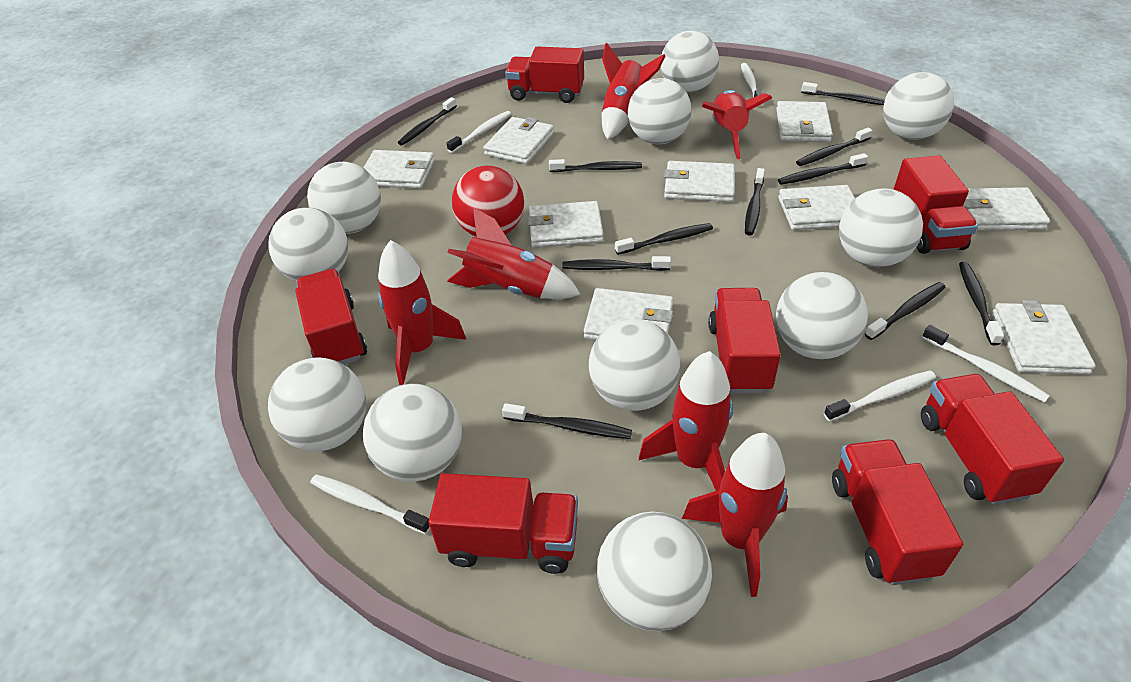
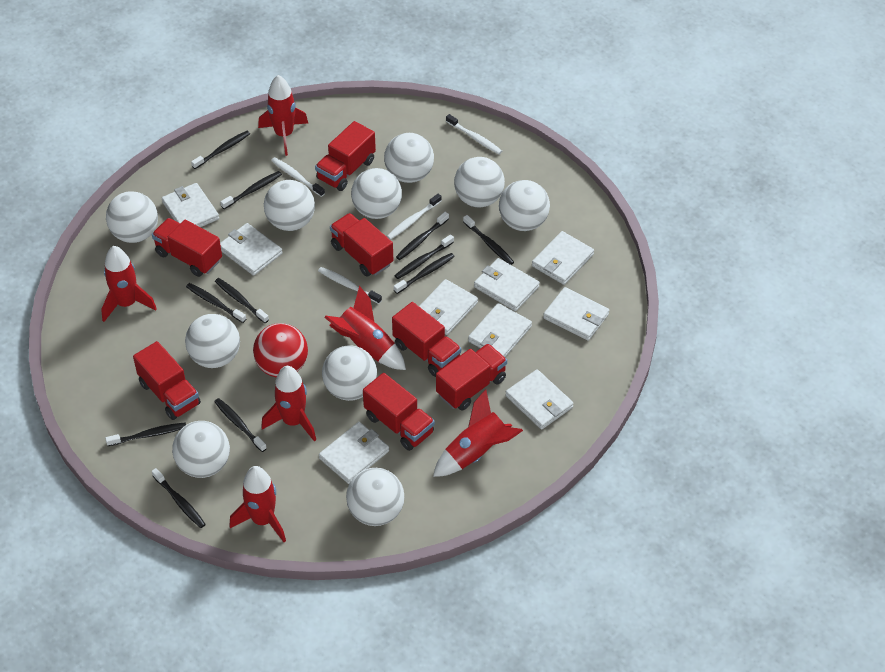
white ball: [268,357,366,451] [269,208,348,281] [307,162,381,234] [363,384,462,482] [589,319,680,411] [597,512,712,631] [628,78,691,144] [661,31,719,92] [776,272,868,359] [839,188,923,267] [883,72,954,140] = 11 -> [106,191,158,243] [172,421,230,478] [185,314,240,368] [264,180,315,231] [322,345,377,401] [346,468,404,526] [351,168,402,219] [384,133,434,183] [454,157,505,208] [499,180,550,231] = 10
white toothbrush: [310,474,430,534] [447,111,511,153] [741,63,763,106] [824,370,936,421] [922,325,1050,403] = 5 -> [271,157,325,197] [318,267,382,304] [387,194,442,240] [446,114,502,154] = 4

